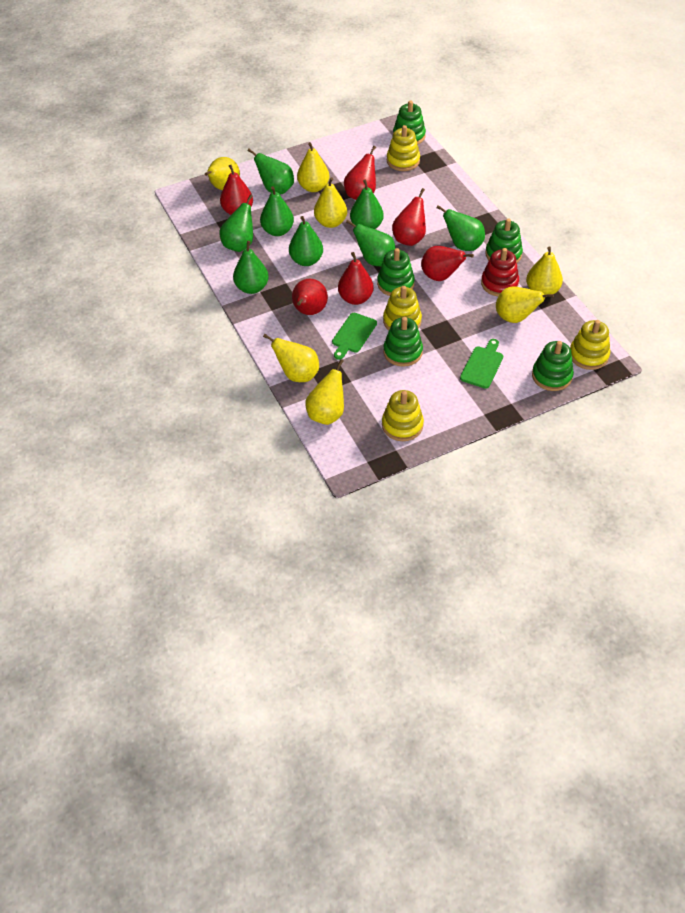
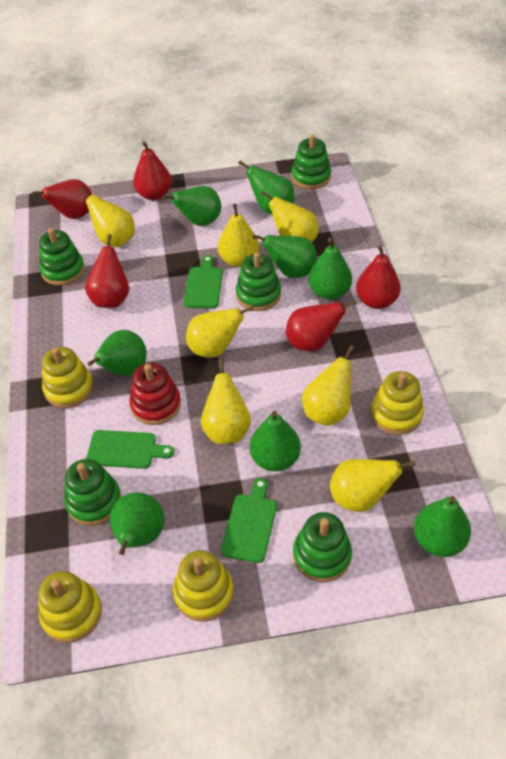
green cutting board: [332,313,377,360] [460,339,503,389] = 2 -> [86,430,174,469] [183,255,223,308] [221,478,277,563] = 3
red pear: [220,165,253,215] [292,279,328,315] [338,252,374,305] [344,146,376,200] [392,188,426,246] [421,246,474,281] = 6 -> [32,179,92,219] [85,234,129,308] [133,141,172,200] [286,300,357,351] [356,245,401,309] = 5

